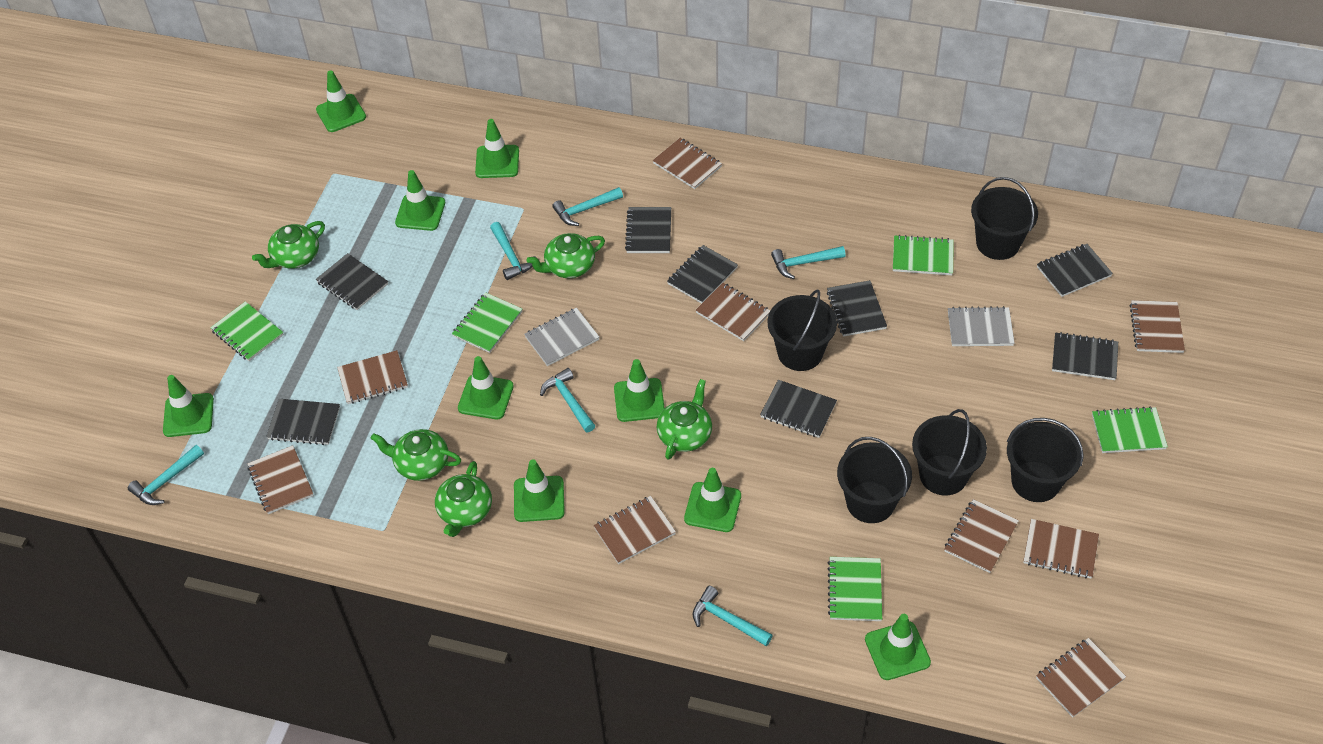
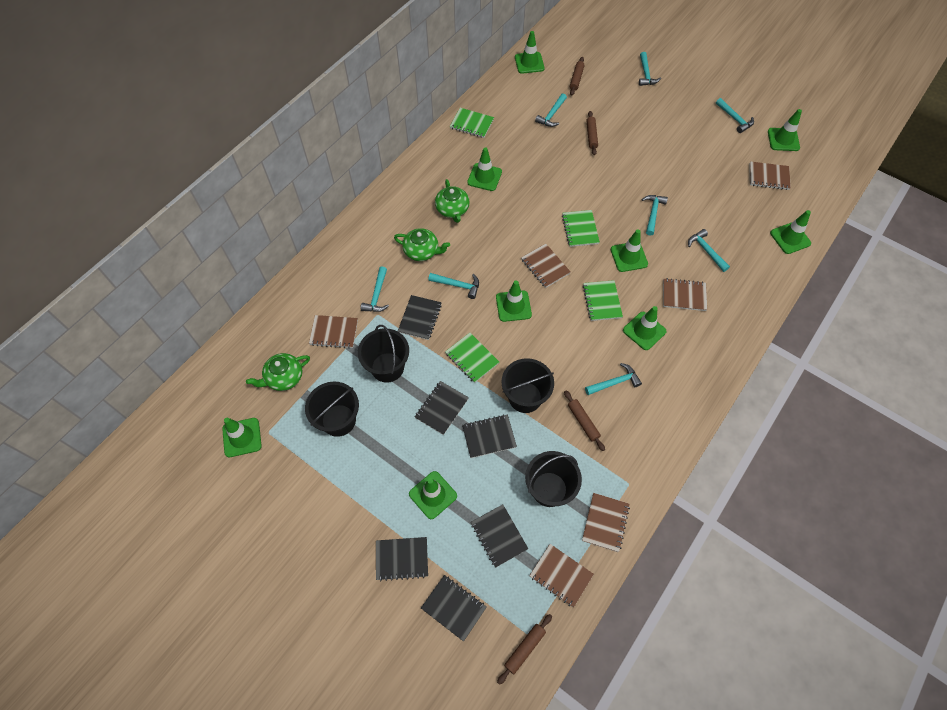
black bucket: [767,290,837,371] [837,437,912,523] [912,409,987,496] [971,177,1038,260] [1007,418,1084,502] = 5 -> [305,382,359,437] [358,325,409,383] [501,358,554,413] [525,451,582,507] = 4
black notebook: [266,399,340,445] [316,253,388,310] [625,207,671,253] [667,245,738,304] [760,380,837,438] [827,280,887,337] [1037,244,1113,297] [1052,332,1118,380] = 8 -> [376,537,428,581] [398,295,442,340] [415,381,469,435] [421,575,487,642] [462,414,517,458] [471,505,528,568] = 6
brown notebook: [247,445,314,514] [337,350,408,404] [594,496,676,564] [652,138,722,189] [696,283,771,341] [945,499,1019,573] [1023,519,1099,579] [1036,638,1126,717] [1129,300,1185,353] = 9 -> [309,315,358,348] [521,244,571,288] [529,544,594,607] [582,493,630,552] [663,278,707,311] [749,161,791,190] = 6
brown rolling pin: none = 0 -> [497,614,552,685] [564,391,605,451] [570,57,585,96] [586,111,598,155] = 4
green notebook: [210,301,284,361] [452,292,522,353] [828,557,882,621] [893,235,954,275] [1092,406,1168,453] = 5 -> [445,333,499,383] [450,108,494,138] [562,210,600,247] [583,280,623,321] = 4
green teapot: [252,221,325,269] [370,429,461,481] [435,461,492,537] [527,233,605,278] [657,379,712,459] = 5 -> [246,353,310,391] [394,228,450,261] [435,179,470,223] = 3
grey notebook: [524,308,599,366] [948,306,1015,346] = 2 -> none = 0
turquoise hammer: [128,445,204,505] [490,222,535,280] [540,368,595,432] [552,187,623,226] [693,586,773,646] [771,246,845,279] = 6 -> [360,266,389,312] [428,273,479,299] [535,94,567,127] [585,363,642,395] [639,52,661,86] [641,195,668,236] [688,229,730,272] [716,98,754,133] = 8

